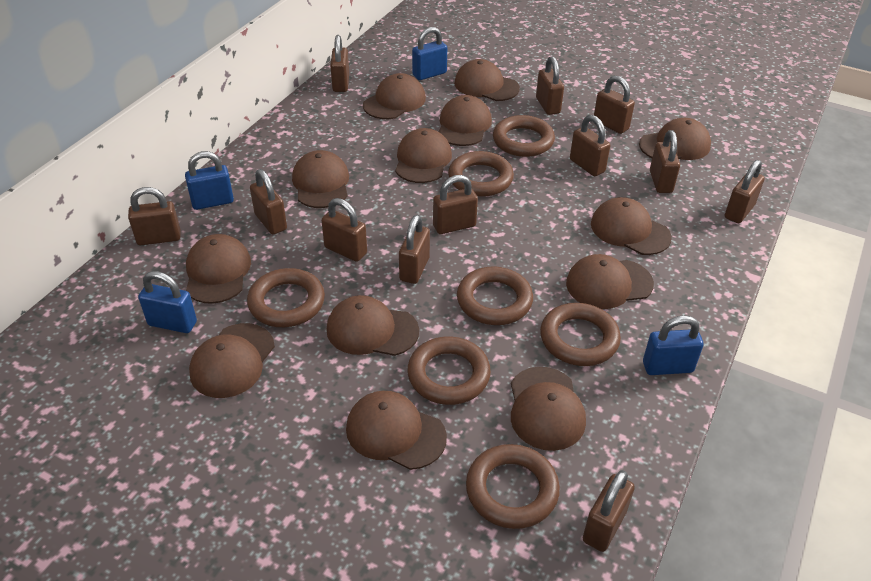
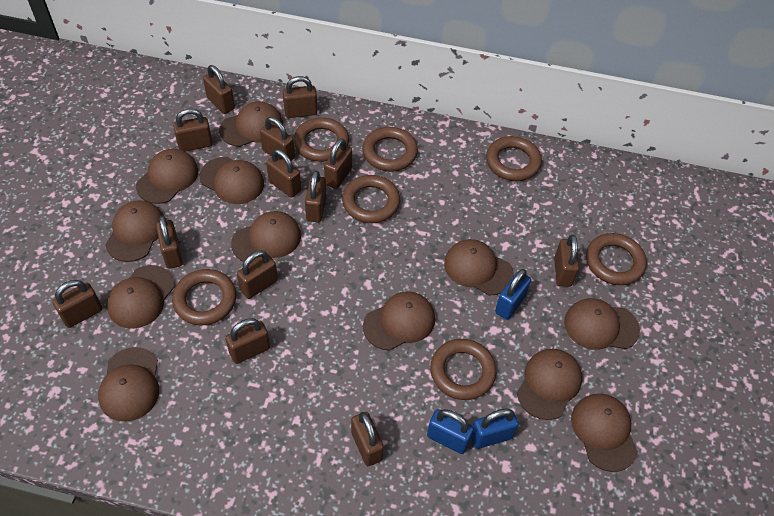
blue padlock: [138,271,197,333] [185,151,234,210] [412,27,447,80] [643,315,704,375] = 4 -> [427,409,474,454] [471,409,519,449] [495,269,531,320] = 3
brown cap: [186,234,251,304] [189,323,275,398] [292,150,349,208] [326,295,419,356] [346,391,447,470] [363,73,426,119] [395,128,452,183] [439,95,492,146] [454,59,520,101] [511,367,586,451] [566,254,654,309] [591,197,672,255] [639,118,711,160] = 13 -> [98,347,159,422] [105,200,164,262] [107,265,175,329] [136,149,198,204] [200,157,264,204] [219,101,283,147] [231,211,301,262] [363,291,435,351] [444,239,514,295] [517,349,582,420] [564,298,640,350] [571,394,638,472] = 12
brown padlock: [128,187,180,245] [250,169,287,235] [321,198,367,262] [330,35,349,92] [399,215,430,284] [433,175,478,234] [536,56,564,115] [570,115,610,176] [583,470,635,552] [594,76,635,134] [650,130,680,193] [725,160,765,223] = 12 -> [52,280,102,328] [156,216,183,269] [173,108,213,151] [203,65,235,114] [225,318,270,364] [237,250,278,299] [260,117,295,161] [266,149,301,198] [283,76,318,118] [305,170,326,222] [324,138,352,189] [351,412,384,466] [554,235,579,287] = 13

